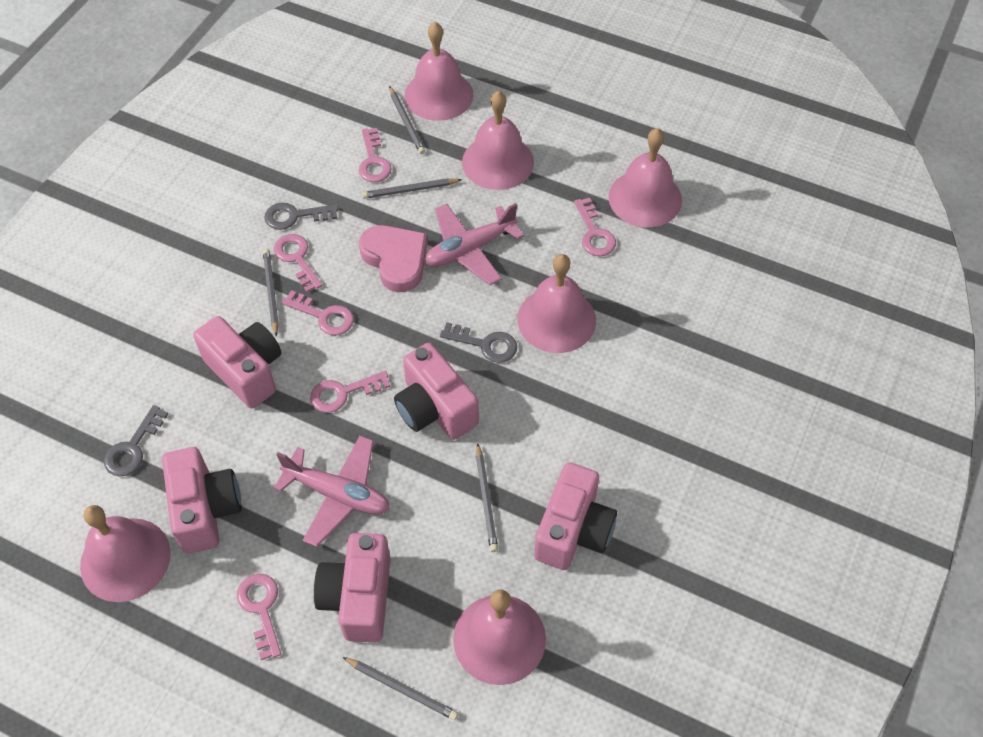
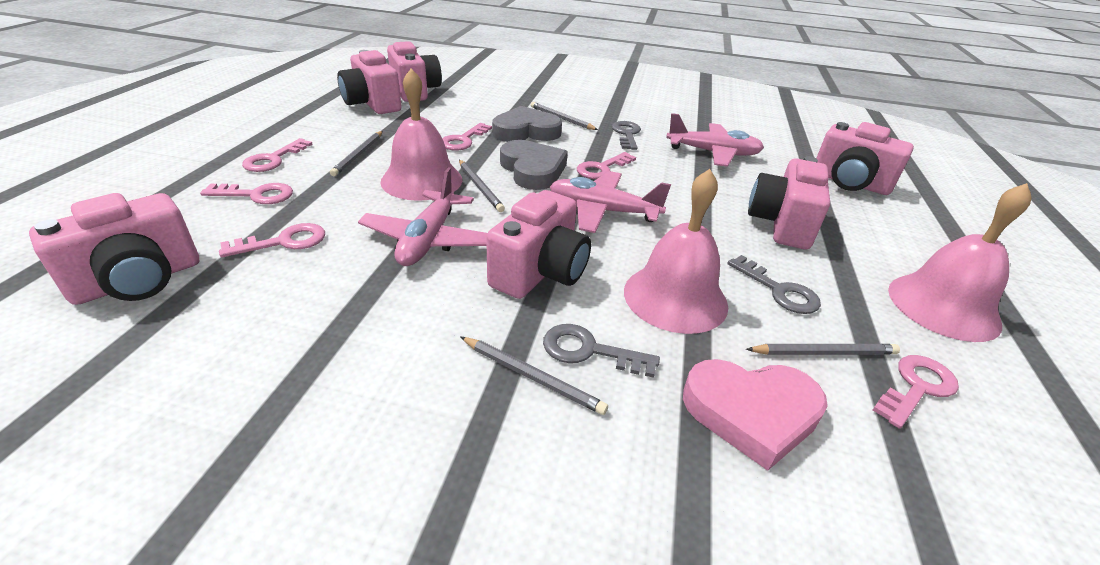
grey heart: none = 0 -> [492,106,562,142] [500,140,568,190] = 2
pink bell: [80,505,171,602] [404,22,473,121] [453,589,546,685] [462,91,534,190] [518,254,596,353] [608,128,682,227] = 6 -> [380,69,462,201] [624,169,728,334] [888,183,1032,342] = 3
pink camera: [162,447,242,554] [193,316,282,408] [314,533,391,643] [394,343,479,440] [534,462,617,570] = 5 -> [29,193,199,305] [337,50,402,114] [387,41,442,102] [486,190,591,299] [748,156,830,249] [816,122,914,195] = 6
pink plane: [274,436,390,547] [424,203,524,285] = 2 -> [358,167,487,266] [550,171,671,233] [666,113,764,167] = 3

